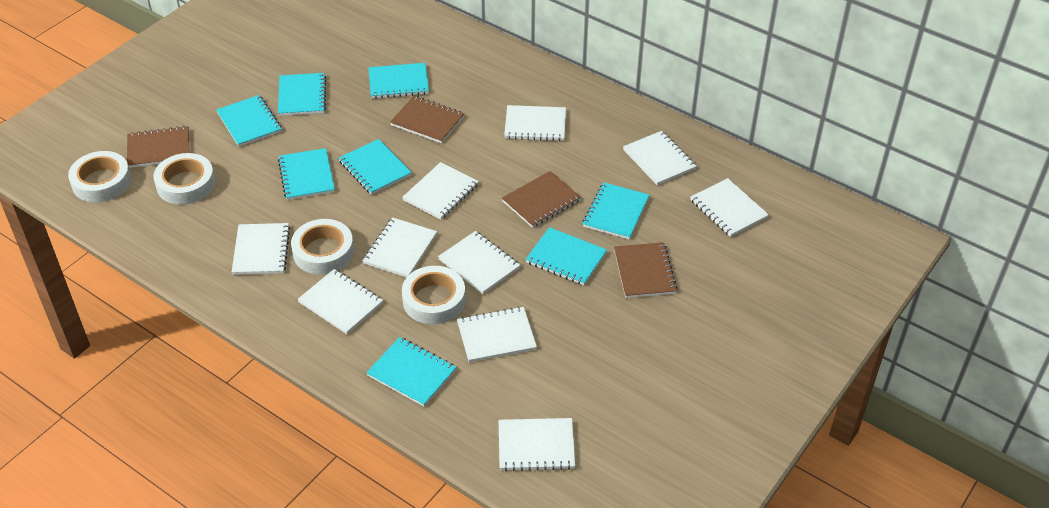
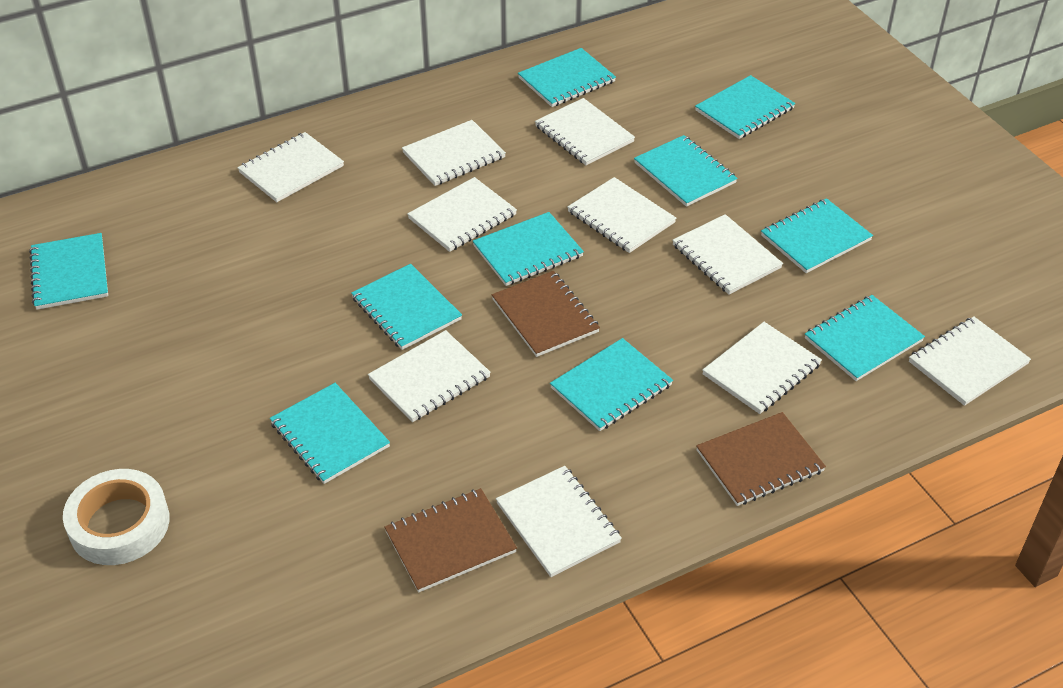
brown notebook: [127,126,190,168] [390,96,464,143] [502,171,581,228] [614,242,677,298] = 4 -> [384,488,517,593] [492,271,600,357] [696,412,826,506] = 3
turquoise notebook: [216,95,281,147] [278,73,326,116] [278,148,335,200] [339,139,412,195] [366,337,456,407] [369,63,429,98] [525,227,607,285] [583,182,649,239] = 8 -> [29,233,108,310] [270,383,390,484] [351,264,462,350] [473,212,584,286] [518,48,616,107] [550,338,673,431] [634,135,738,207] [695,75,795,139] [761,198,873,273] [805,295,925,381] = 10
white tape: [68,151,131,202] [153,153,215,205] [291,219,354,275] [402,266,466,324] = 4 -> [63,469,170,565] = 1

